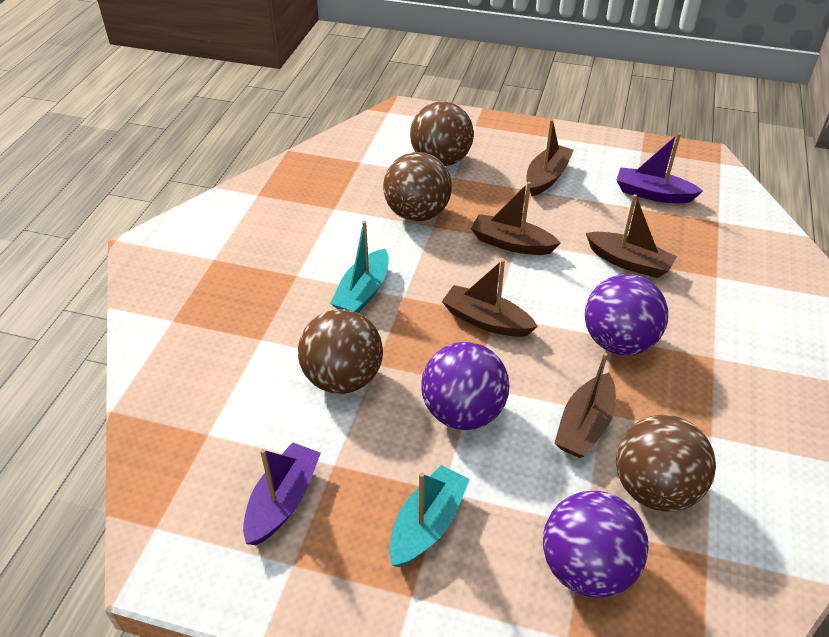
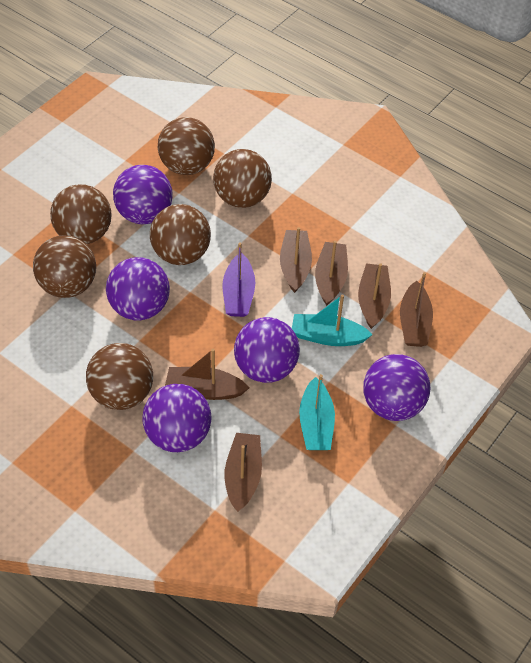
brown ball: [298,309,383,394] [383,152,452,222] [410,101,474,166] [616,415,716,511] = 4 -> [33,235,96,298] [50,184,111,244] [86,343,153,410] [150,204,211,265] [158,117,215,175] [213,149,272,208] = 6
brown boat: [442,259,538,337] [471,182,561,255] [526,119,574,196] [554,353,616,458] [586,194,677,278] = 5 -> [165,349,249,400] [224,433,262,512] [280,227,312,293] [315,240,348,306] [358,263,391,329] [400,272,433,347] = 6
purple ball: [421,342,510,430] [543,491,649,598] [585,274,668,355] = 3 -> [106,257,170,320] [113,165,173,224] [142,384,211,452] [234,317,300,383] [363,354,430,421] = 5
purple boat: [243,442,321,545] [616,133,703,203] = 2 -> [223,242,255,317] = 1

